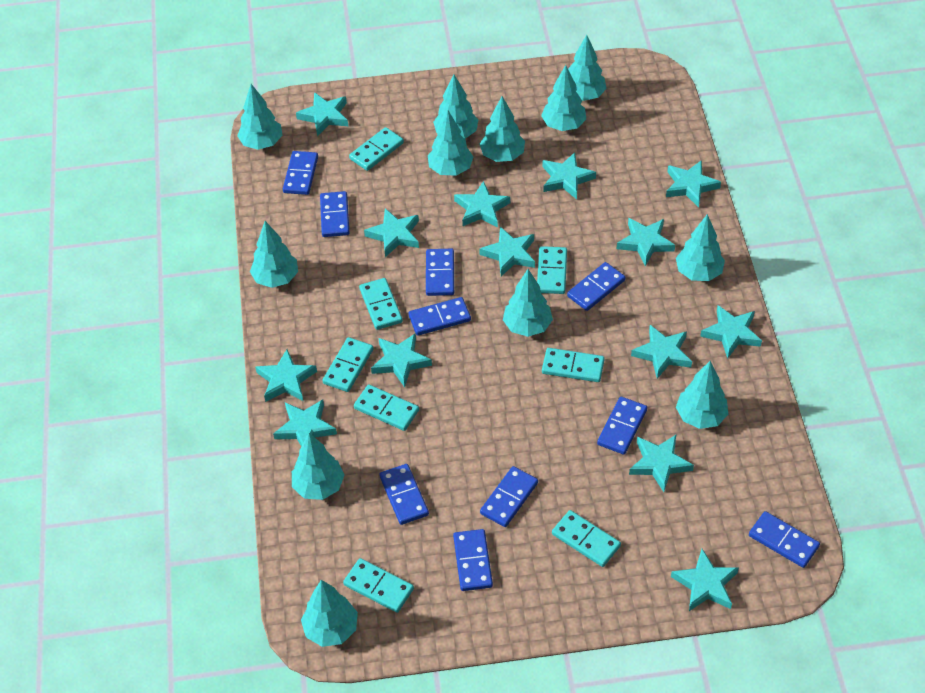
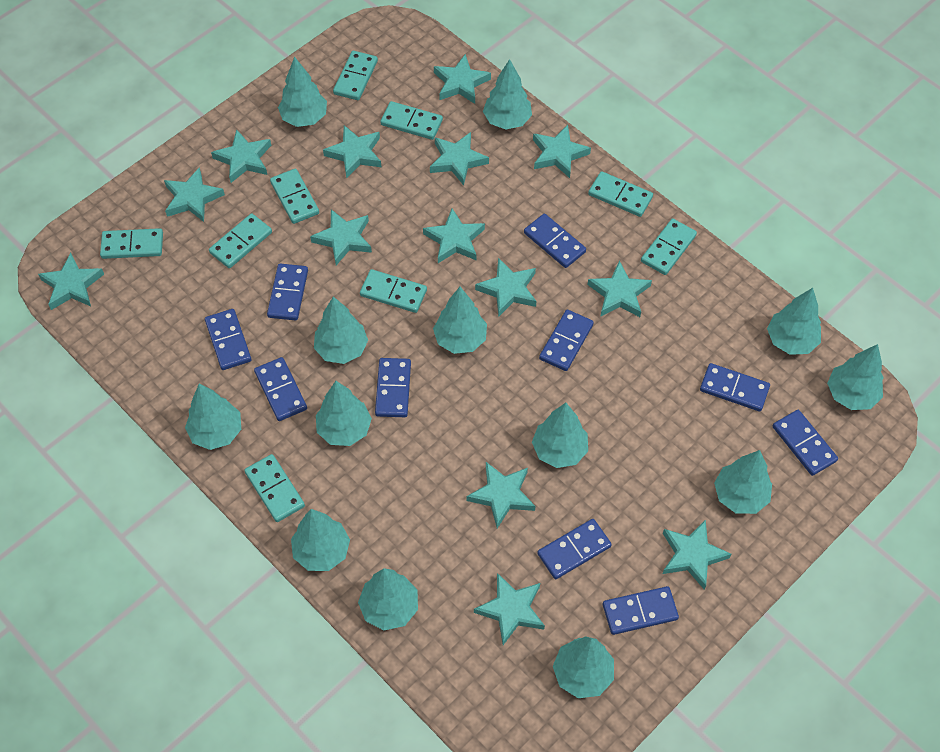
turquoise domino: [323,337,373,392] [343,558,414,613] [349,127,404,171] [354,385,419,431] [359,278,403,330] [537,246,567,294] [542,348,605,382] [552,510,621,567] = 8 -> [100,228,163,259] [209,213,272,268] [244,454,305,522] [270,169,319,224] [333,51,378,100] [360,269,427,313] [380,101,443,140] [588,171,653,217] [641,218,697,275] = 9
turquoise tree: [237,84,282,150] [250,221,298,288] [292,433,344,500] [301,580,358,647] [428,110,473,176] [433,74,478,139] [480,96,525,162] [503,269,553,337] [541,65,586,131] [568,35,607,101] [676,214,725,281] [676,361,728,429] = 12 -> [185,384,241,450] [278,57,327,127] [291,509,350,571] [314,296,368,364] [316,381,372,446] [358,568,418,630] [433,287,487,354] [483,59,532,130] [532,403,588,468] [553,636,614,698] [714,450,772,514] [767,288,821,355] [827,344,884,410] = 13

